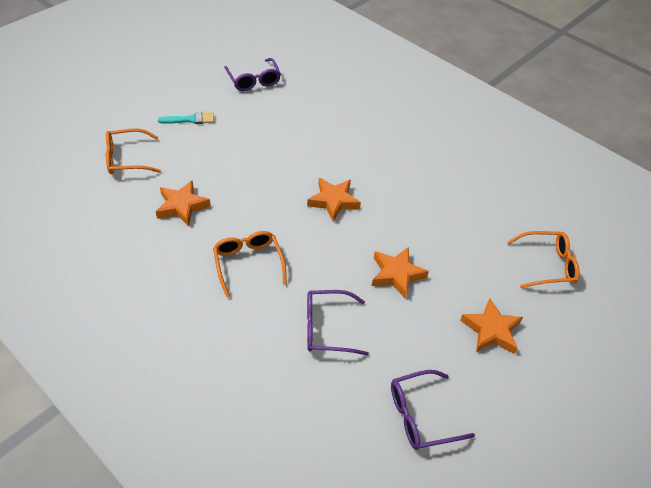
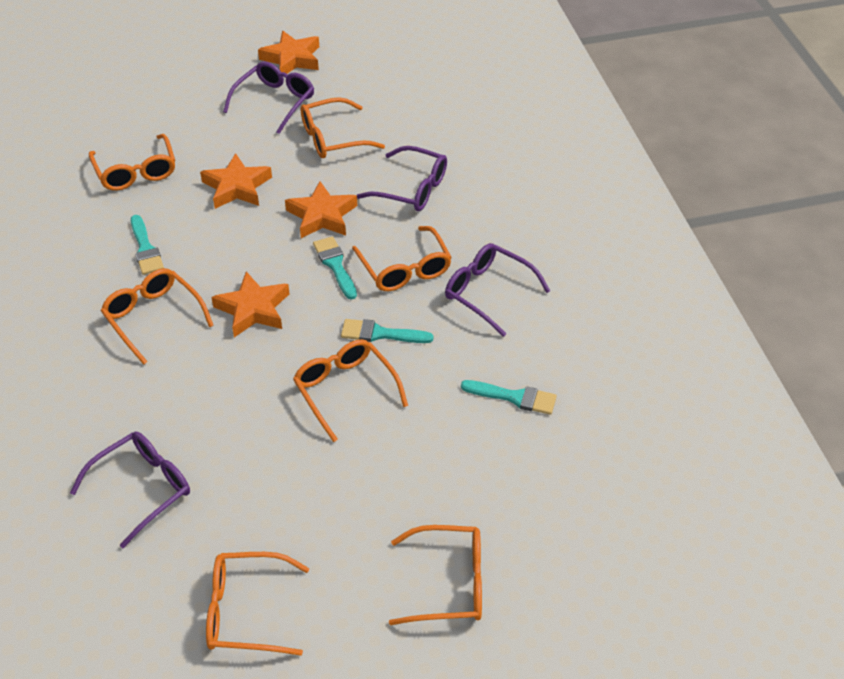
orange glasses: [106,129,161,174] [213,231,287,298] [507,231,579,288] = 3 -> [89,134,175,191] [101,268,214,365] [206,552,309,656] [293,339,408,442] [301,97,385,158] [352,226,452,291] [389,525,482,625] = 7
purple glasses: [224,58,281,91] [307,290,369,356] [391,370,475,450] = 3 -> [70,432,190,548] [223,61,314,134] [357,146,447,211] [445,243,550,337] = 4
turquoise brush: [158,112,214,124] = 1 -> [131,215,164,275] [313,236,357,300] [341,319,433,343] [461,380,557,415] = 4

